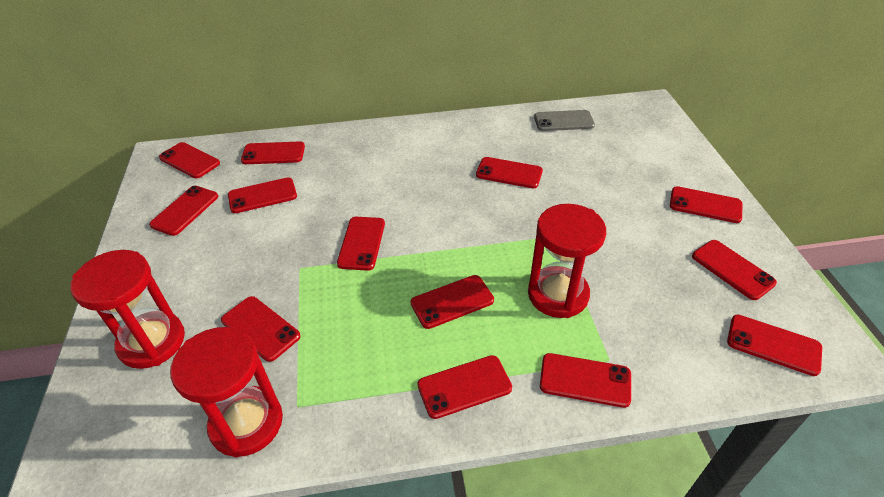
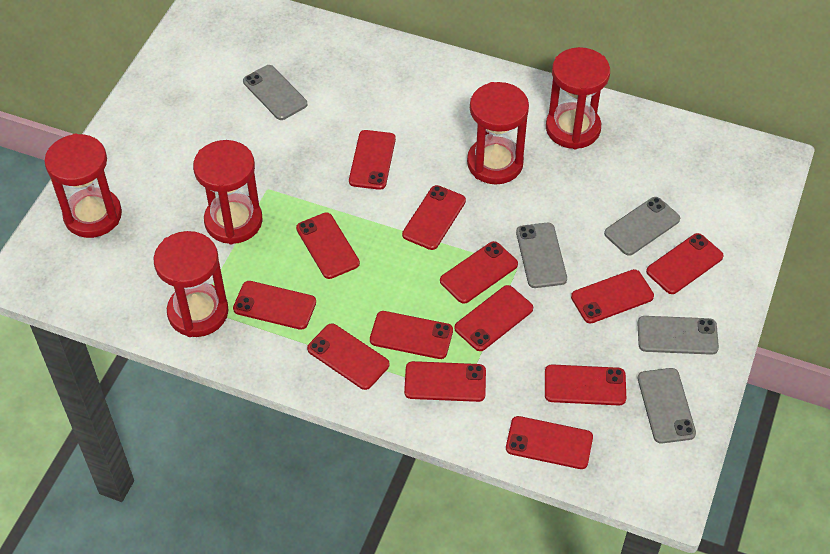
grey phone: [534,110,595,131] = 1 -> [243,65,307,120] [516,223,567,288] [604,197,680,256] [637,316,719,355] [638,368,696,443] = 5
red hourglass: [70,250,185,369] [170,327,283,457] [528,204,606,318] = 3 -> [45,134,122,238] [153,231,228,337] [193,140,263,244] [467,82,529,184] [546,47,610,149] = 5

